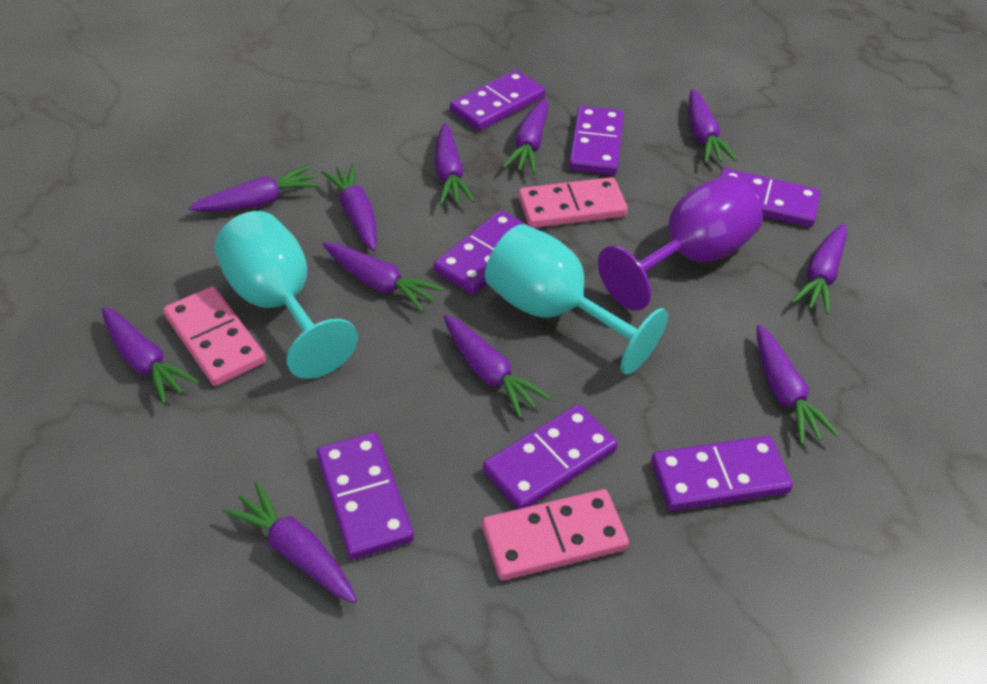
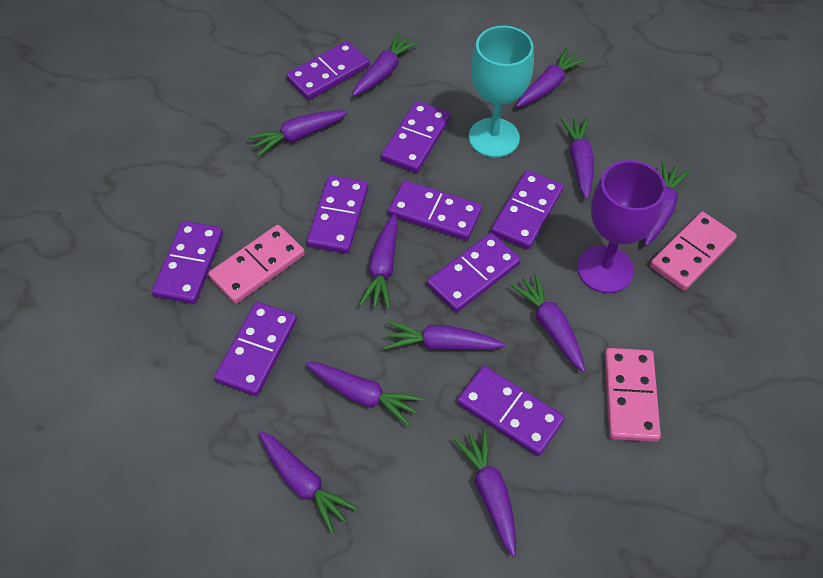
purple domino: [317,432,414,559] [434,210,533,295] [450,70,545,131] [483,404,618,509] [569,106,624,175] [651,436,793,511] [720,168,821,227] = 7 -> [152,221,223,304] [214,302,297,396] [286,41,369,100] [307,175,369,253] [381,101,451,173] [388,180,482,241] [427,233,521,312] [457,366,565,456] [491,170,564,249] = 9
turquoise goblet: [214,211,358,379] [485,224,668,375] = 2 -> [468,26,534,158] = 1

